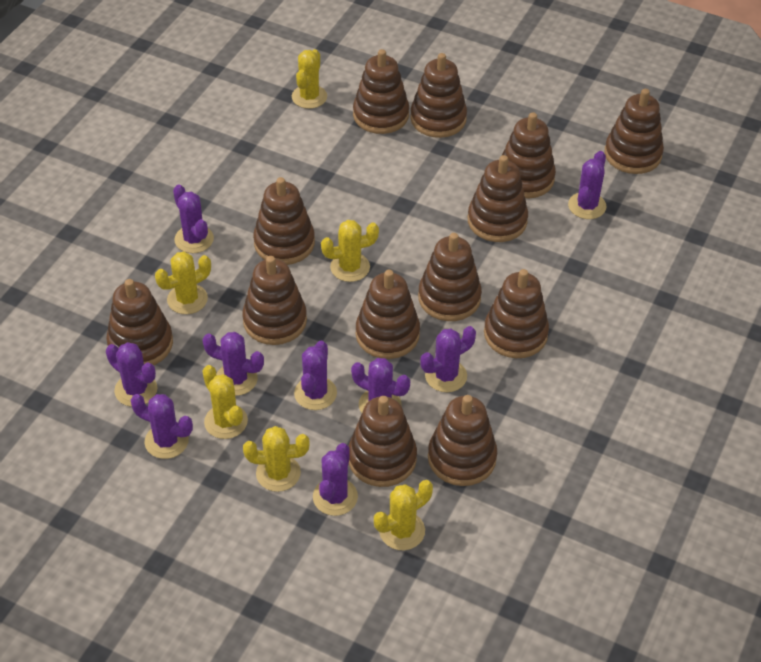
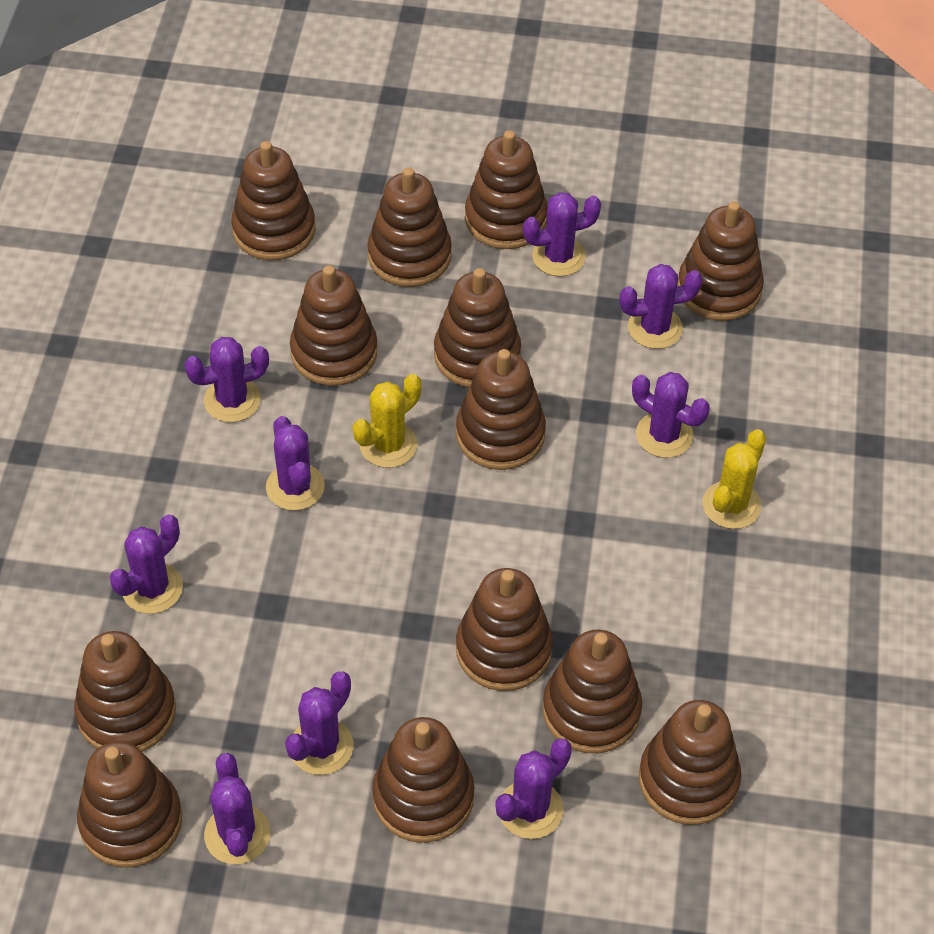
yellow cactus: [155,252,211,314] [203,365,248,439] [243,426,309,492] [292,49,327,109] [321,220,379,282] [374,480,433,550] = 6 -> [353,374,422,468] [703,429,766,529] = 2

